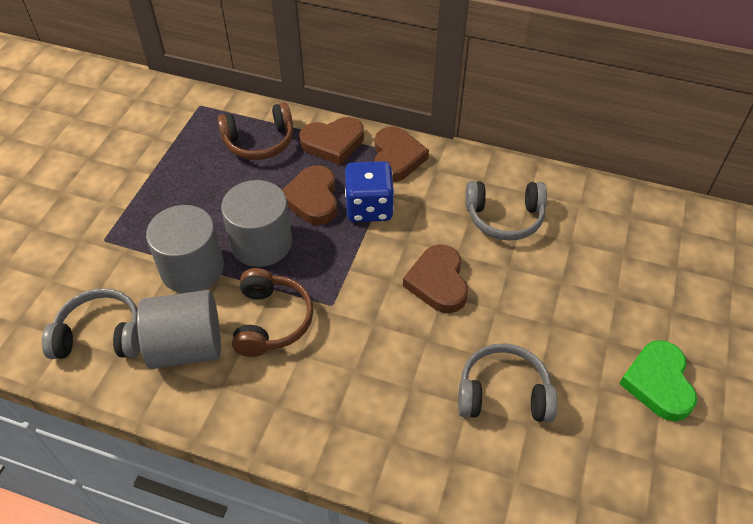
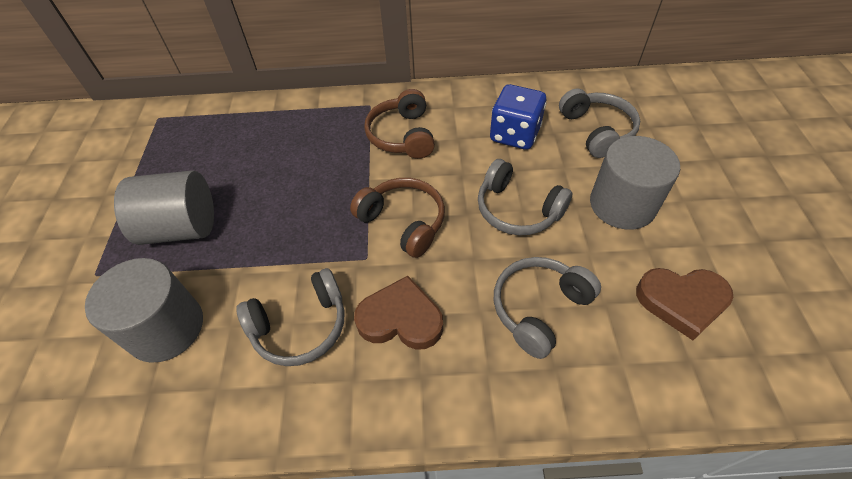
brown heart: [282,165,337,225] [300,117,364,165] [374,127,429,182] [403,245,468,313] = 4 -> [354,276,443,350] [636,268,733,340] = 2
green heart: [619,340,697,421] = 1 -> none = 0
grey headphones: [42,288,140,359] [458,343,557,423] [465,181,547,241] = 3 -> [236,268,345,366] [478,159,572,235] [494,257,601,359] [559,88,640,158] = 4

